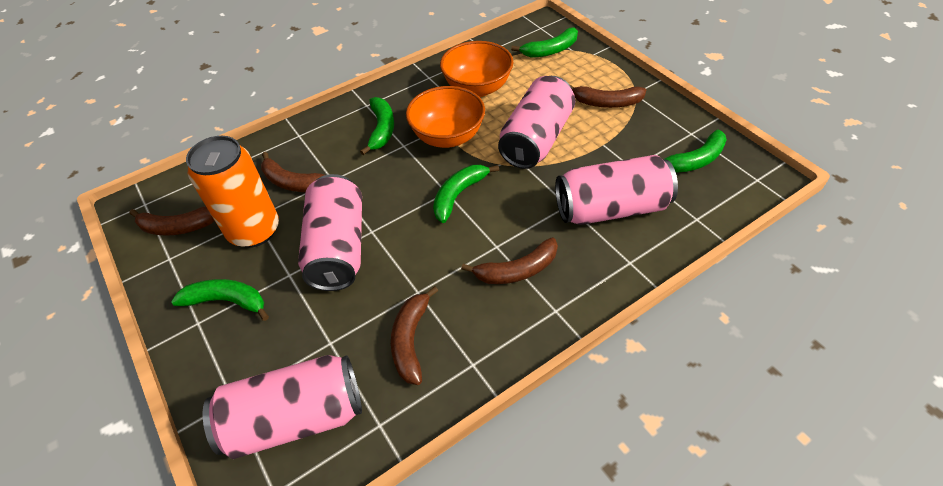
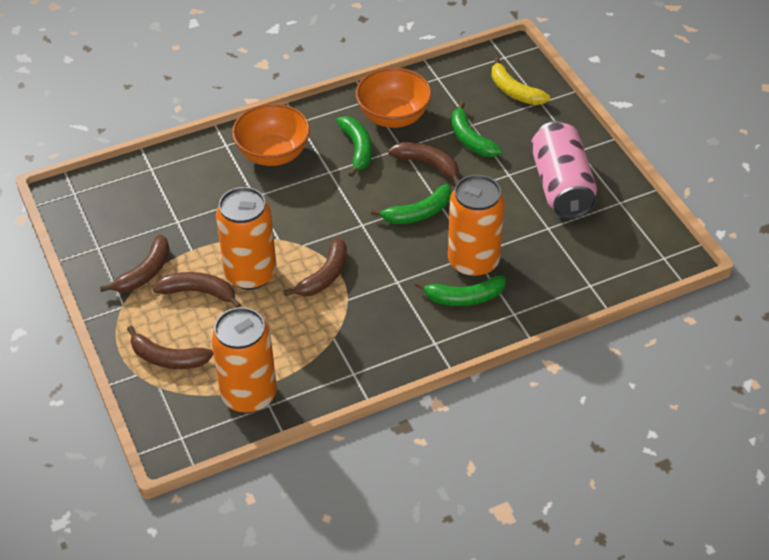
green banana: [171,279,269,321] [360,97,394,155] [433,165,499,223] [511,28,578,58] [665,130,727,173] = 5 -> [336,116,372,177] [371,184,451,224] [415,275,506,306] [451,101,502,157] = 4
orange can: [186,136,279,248] = 1 -> [211,307,277,413] [216,187,277,290] [448,175,505,277] = 3
pink can: [203,355,362,459] [298,174,362,291] [498,76,575,169] [555,155,678,225] = 4 -> [531,121,597,219] = 1
yellow banana: none = 0 -> [491,57,550,105] = 1

